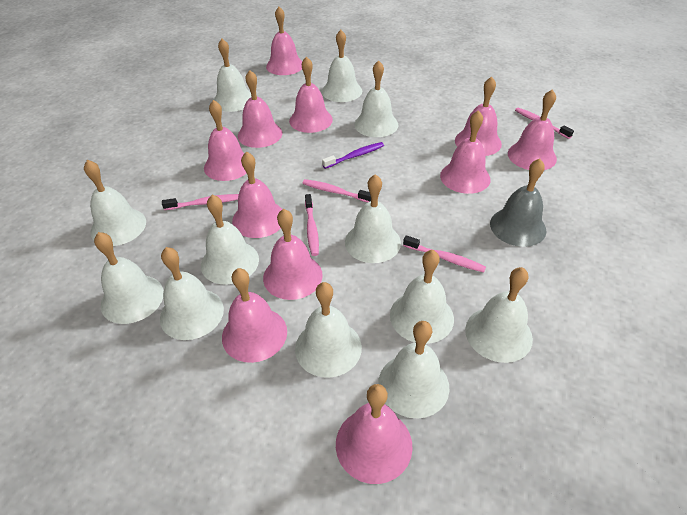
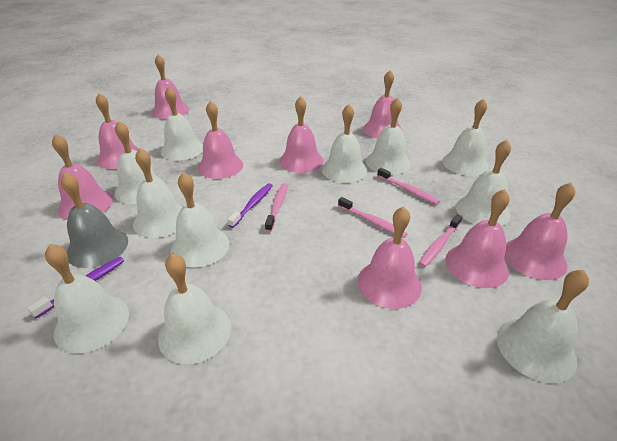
pink bell: [204,100,247,181] [222,268,287,363] [232,152,283,238] [238,70,282,148] [263,209,323,300] [266,7,302,75] [289,56,333,133] [336,384,413,484] [440,110,491,194] [455,77,502,156] [508,89,557,170] = 11 -> [52,134,113,220] [96,93,139,169] [152,55,189,119] [198,101,243,179] [279,96,323,173] [358,206,422,309] [363,70,402,139] [445,189,510,288] [505,182,575,280] = 9
pink toothbrush: [162,194,239,210] [302,179,371,202] [305,194,319,256] [403,235,486,273] [515,107,574,139] = 5 -> [265,183,288,232] [338,197,408,238] [377,168,440,205] [419,214,462,267] = 4
purple toothbrush: [322,142,384,169] = 1 -> [27,257,124,318] [227,183,273,228] = 2
white bell: [84,160,146,246] [94,232,164,324] [160,247,224,340] [201,195,259,284] [214,39,251,112] [295,282,362,378] [322,30,362,102] [345,174,401,263] [354,60,398,137] [378,321,449,418] [390,250,454,344] [465,267,533,363] = 12 -> [45,244,129,353] [114,121,165,204] [133,148,182,238] [158,253,231,364] [161,86,203,161] [170,172,229,268] [322,104,367,183] [366,97,411,175] [442,98,489,176] [456,140,511,226] [497,270,589,383] = 11

